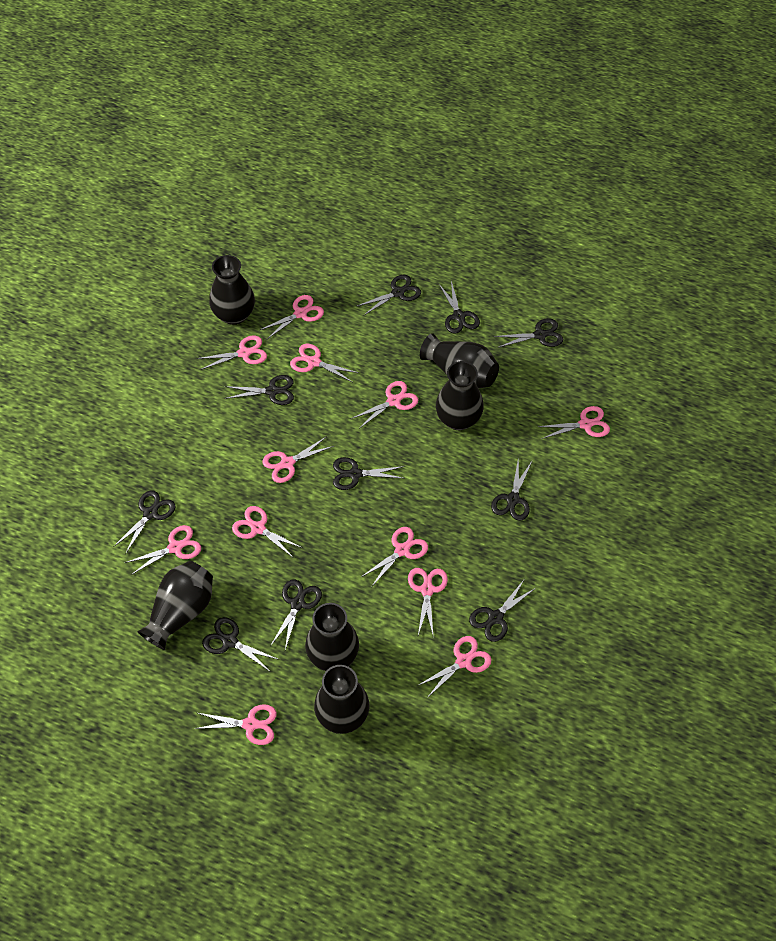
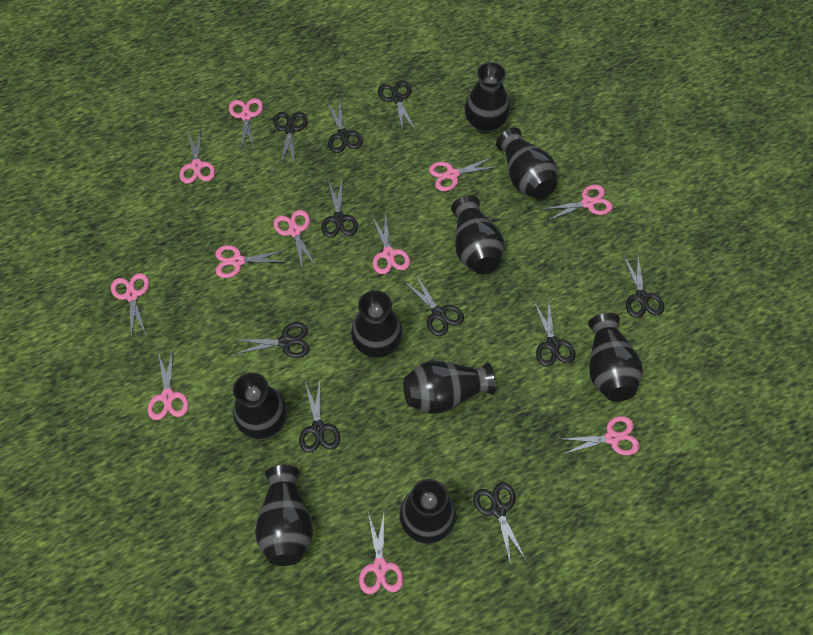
black vase: [137,561,213,650] [209,255,255,325] [305,603,359,671] [314,665,370,734] [420,333,499,389] [436,361,484,430] = 6 -> [233,373,287,439] [255,465,313,566] [351,290,403,358] [399,479,456,544] [403,361,496,414] [451,195,504,274] [465,62,510,133] [496,128,557,199] [588,313,643,402] = 9
pink scissors: [125,525,201,575] [194,704,277,745] [197,336,267,370] [232,506,303,558] [260,295,324,339] [262,436,334,483] [290,344,359,382] [351,381,418,429] [361,527,428,586] [408,568,448,635] [417,636,492,698] [537,406,610,439] = 12 -> [111,273,149,340] [148,349,189,420] [179,129,215,184] [215,245,286,278] [229,98,263,151] [273,210,316,271] [359,512,403,595] [372,213,410,275] [429,157,497,191] [543,185,612,221] [562,416,640,455] = 11

